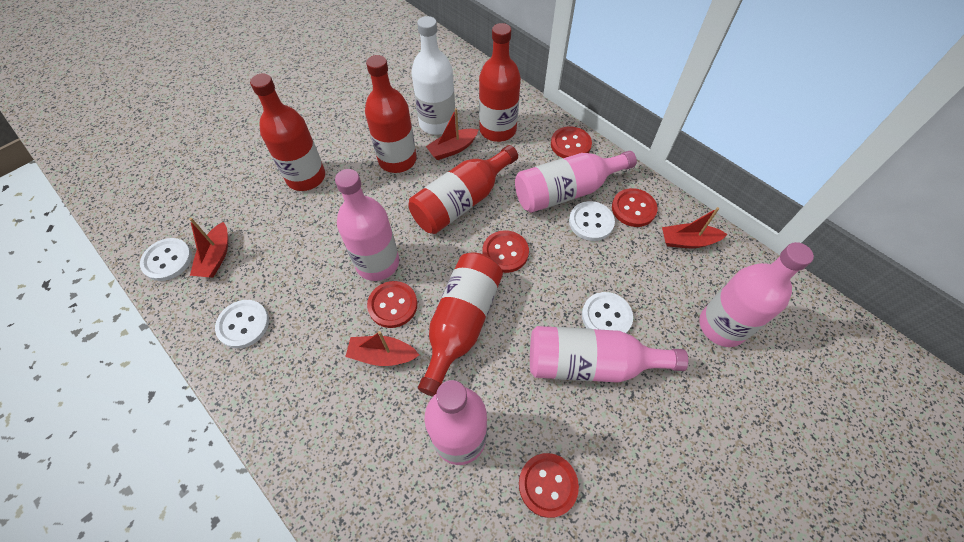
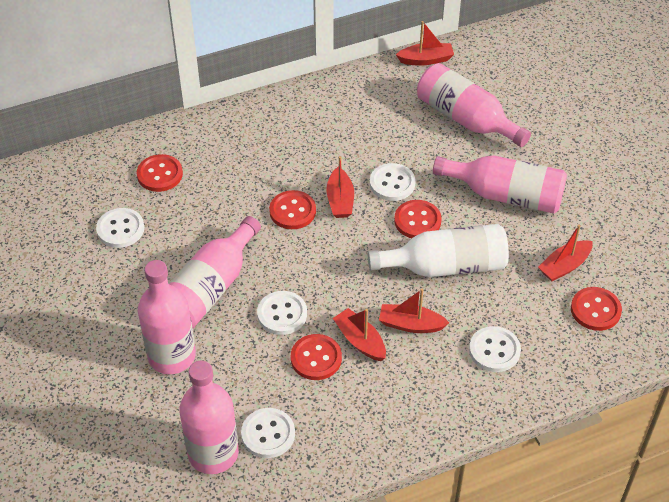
red boat: [189,218,228,278] [345,331,419,366] [426,108,478,160] [662,207,727,248] = 4 -> [326,156,354,218] [333,308,386,361] [379,289,449,333] [396,21,454,66] [538,225,593,281] = 5
red bottle: [250,74,325,191] [365,55,417,173] [409,145,518,234] [418,252,503,397] [479,23,521,142] = 5 -> none = 0
white button: [140,238,192,281] [215,300,269,348] [569,201,615,241] [582,292,633,333] = 4 -> [96,208,144,248] [241,408,295,458] [257,291,307,335] [370,163,416,201] [469,326,521,372] = 5

